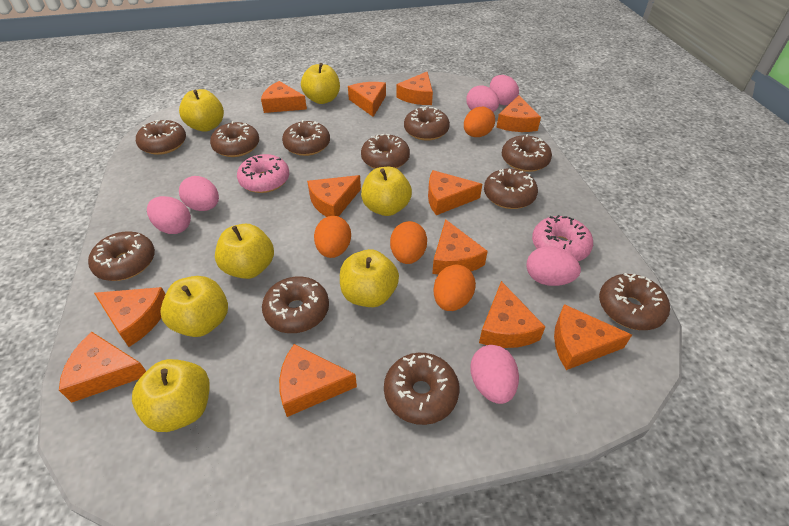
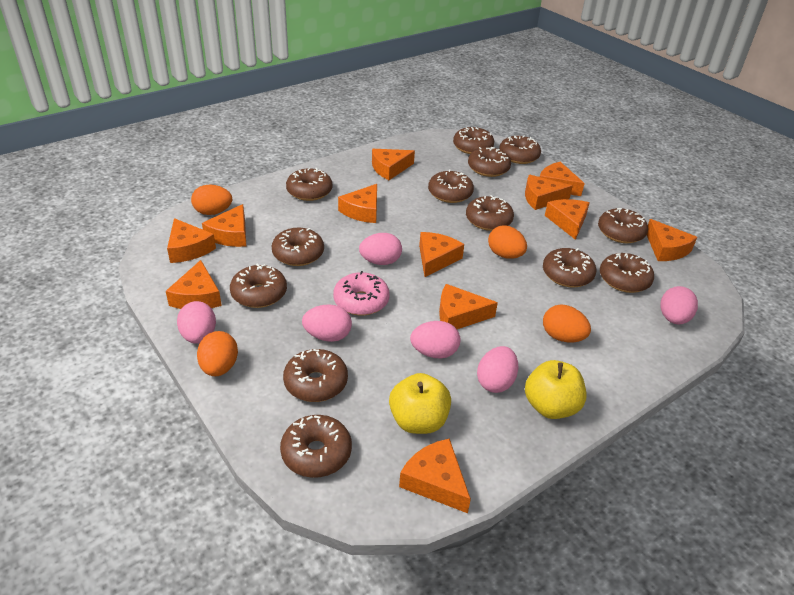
brown donut: [88,232,155,281] [136,120,186,155] [210,121,259,157] [262,276,329,333] [282,120,330,156] [361,134,410,169] [384,353,460,425] [404,106,450,141] [484,169,538,209] [502,134,552,172] [599,273,670,330] = 11 -> [230,264,287,308] [272,228,324,266] [280,415,352,478] [283,349,348,402] [286,168,332,201] [428,169,474,203] [453,127,494,154] [466,195,514,231] [468,147,511,177] [499,135,541,164] [543,248,596,288] [598,208,648,243] [600,253,654,293] = 13
pink donut: [237,154,289,193] [532,215,593,261] = 2 -> [333,271,390,316] = 1
yellow apple: [132,359,210,432] [161,276,228,337] [179,89,224,132] [215,224,274,279] [301,63,340,104] [340,249,399,307] [361,167,412,216] = 7 -> [389,373,451,434] [525,360,586,419] = 2

